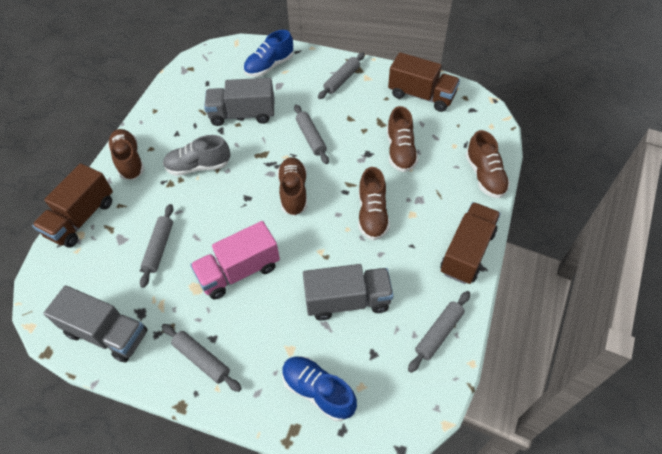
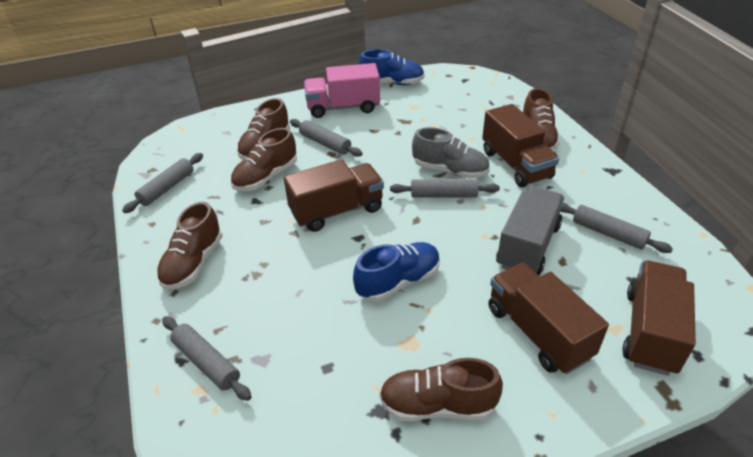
brown truck: [32,163,113,248] [388,52,460,112] [440,202,501,284] = 3 -> [284,159,384,232] [482,104,559,187] [488,263,609,374] [622,261,696,376] = 4
grey truck: [43,285,148,363] [204,78,274,126] [303,264,393,321] = 3 -> [496,186,564,275] = 1

